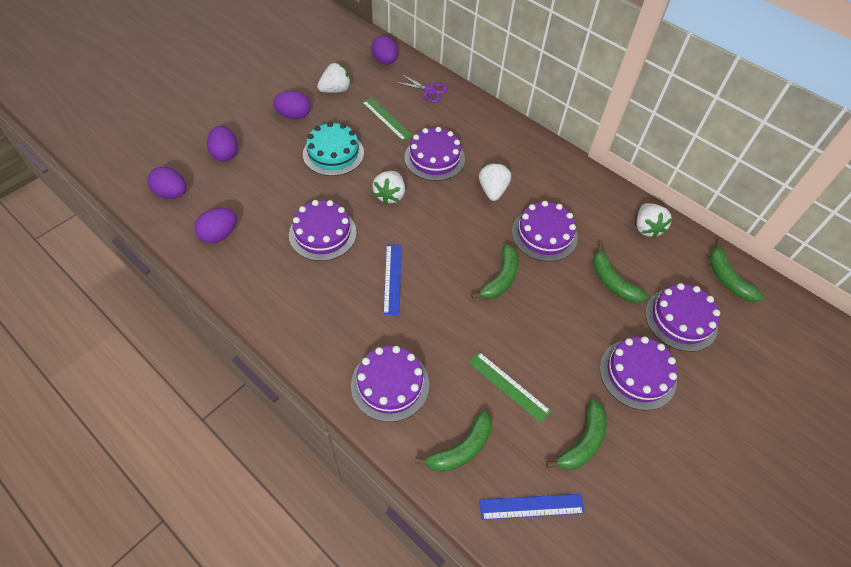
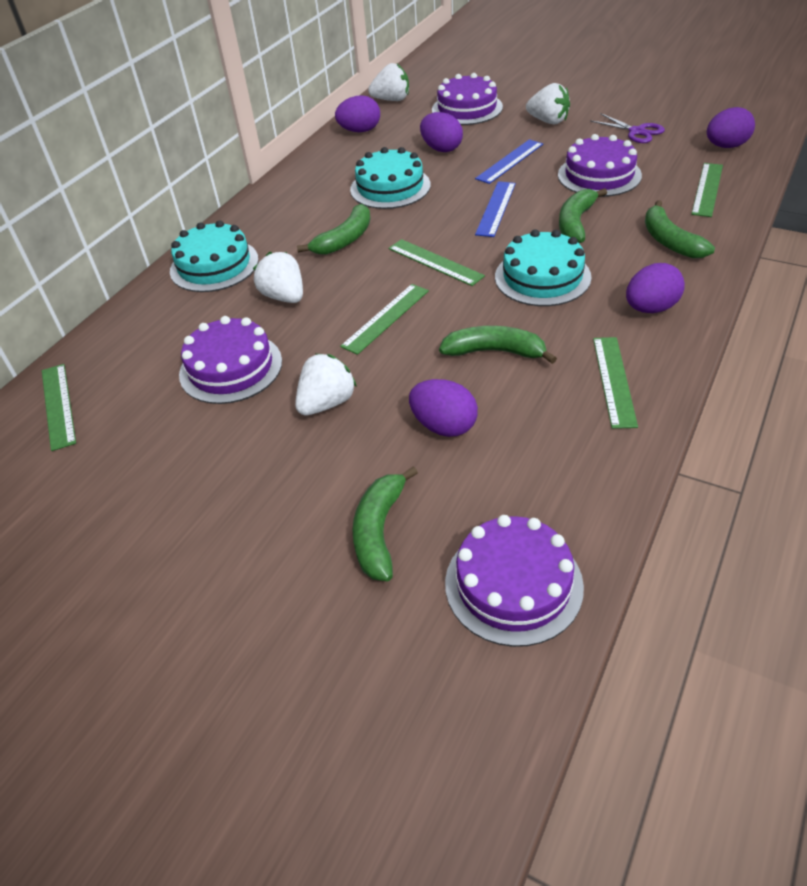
green ruler: [362,98,413,141] [468,352,551,423] = 2 -> [42,364,76,451] [340,284,429,355] [389,239,485,286] [593,337,638,429] [691,163,723,217] = 5
purple cake: [289,200,357,261] [351,346,429,422] [404,127,465,181] [512,201,578,262] [600,336,677,411] [645,283,720,352] = 6 -> [179,316,282,404] [432,73,503,125] [445,515,584,647] [558,134,642,197] = 4
turquoise cake: [303,122,364,176] = 1 -> [170,220,259,292] [350,147,431,209] [495,229,591,306] = 3

